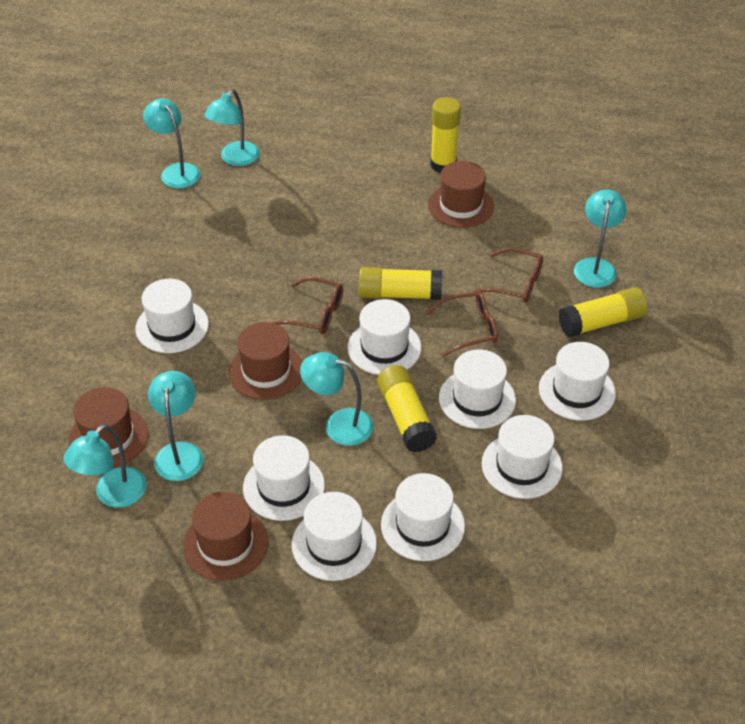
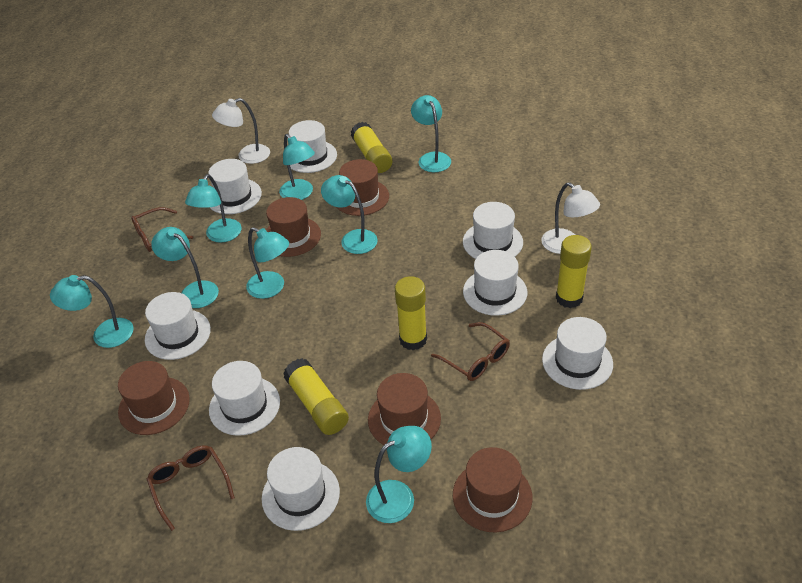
brown hat: [69,387,148,468] [183,492,268,581] [228,322,302,400] [428,161,494,228] = 4 -> [118,361,190,435] [266,197,321,257] [336,159,389,216] [368,373,441,445] [453,447,533,533] = 5
turquoise lamp: [63,424,147,508] [143,98,200,188] [148,371,204,481] [204,89,260,166] [300,352,374,446] [574,189,627,288] = 6 -> [50,275,134,348] [151,227,219,308] [185,174,242,243] [246,227,289,299] [279,134,315,200] [321,175,377,254] [366,426,432,523] [411,95,451,172] = 8
white lamp: none = 0 -> [212,98,270,164] [541,182,600,254] = 2

